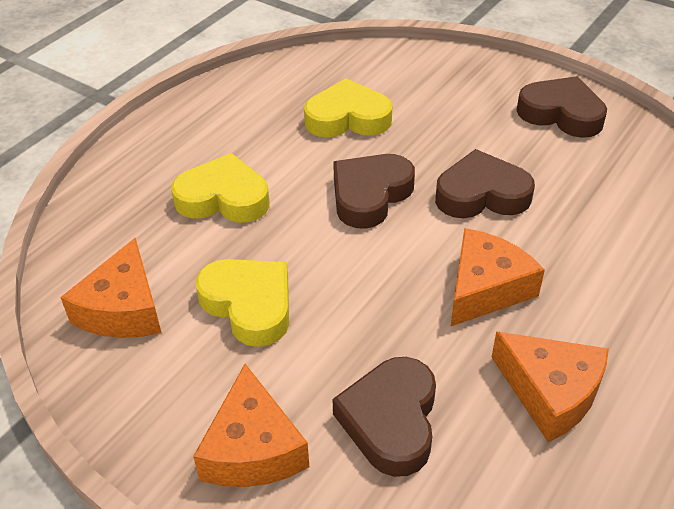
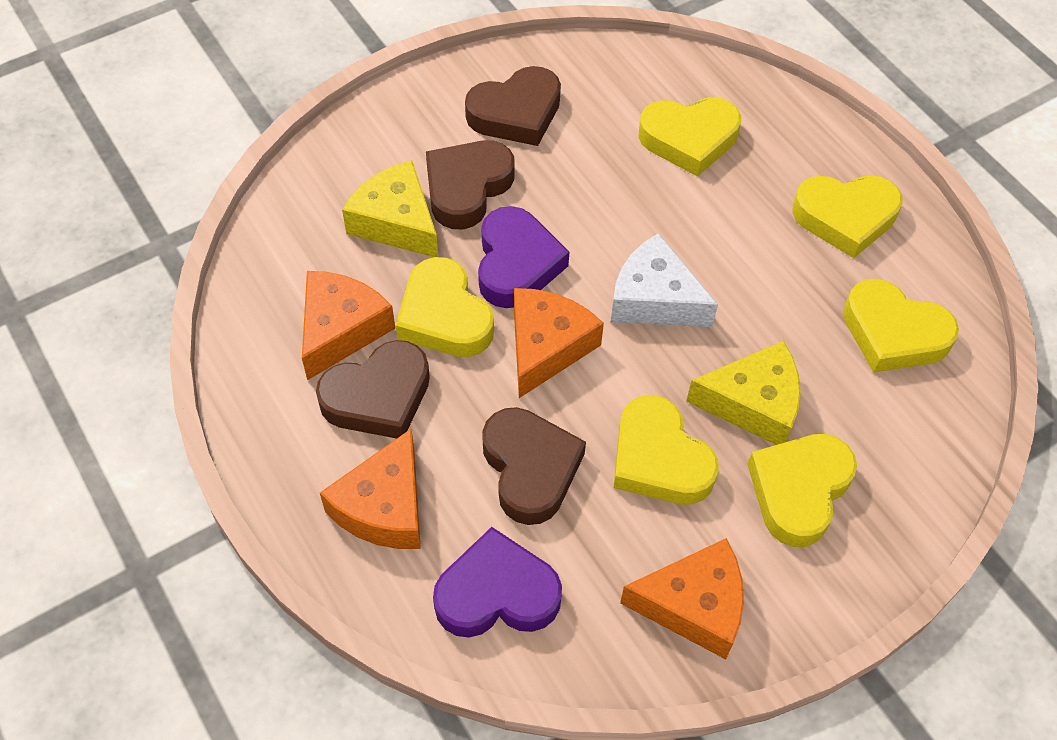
purple heart: none = 0 -> [433,527,562,638] [478,206,569,308] = 2
white cheese: none = 0 -> [611,233,718,327] = 1
yellow cheese: none = 0 -> [342,160,438,257] [686,341,801,445] = 2
yellow heart: [171,153,269,223] [196,259,289,347] [304,78,393,137] = 3 -> [396,257,494,357] [614,395,719,505] [638,97,741,177] [747,434,857,547] [792,175,903,258] [843,279,959,373] = 6

